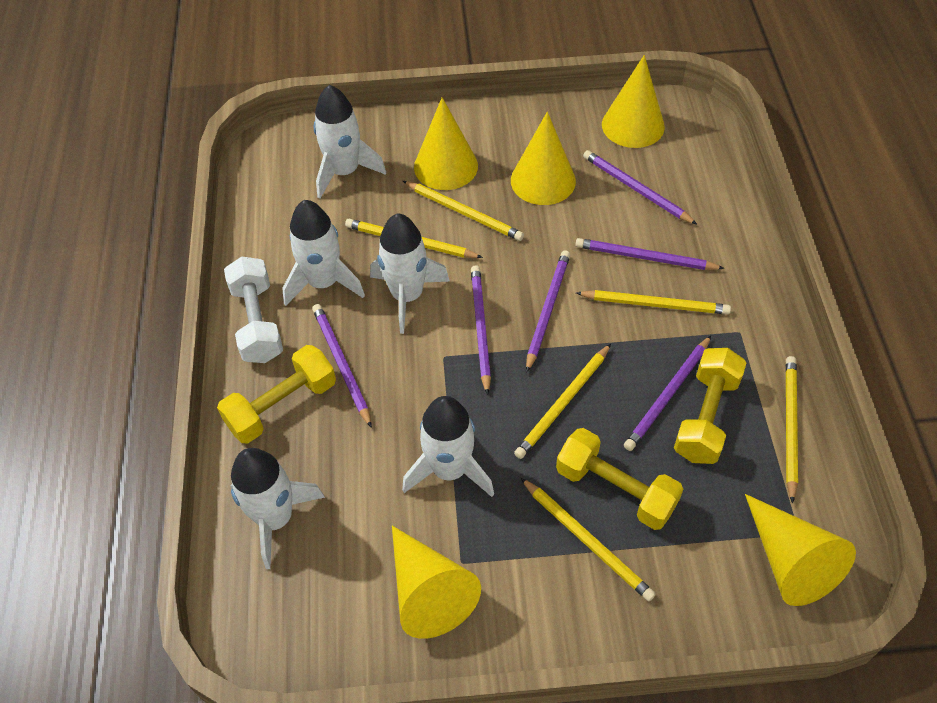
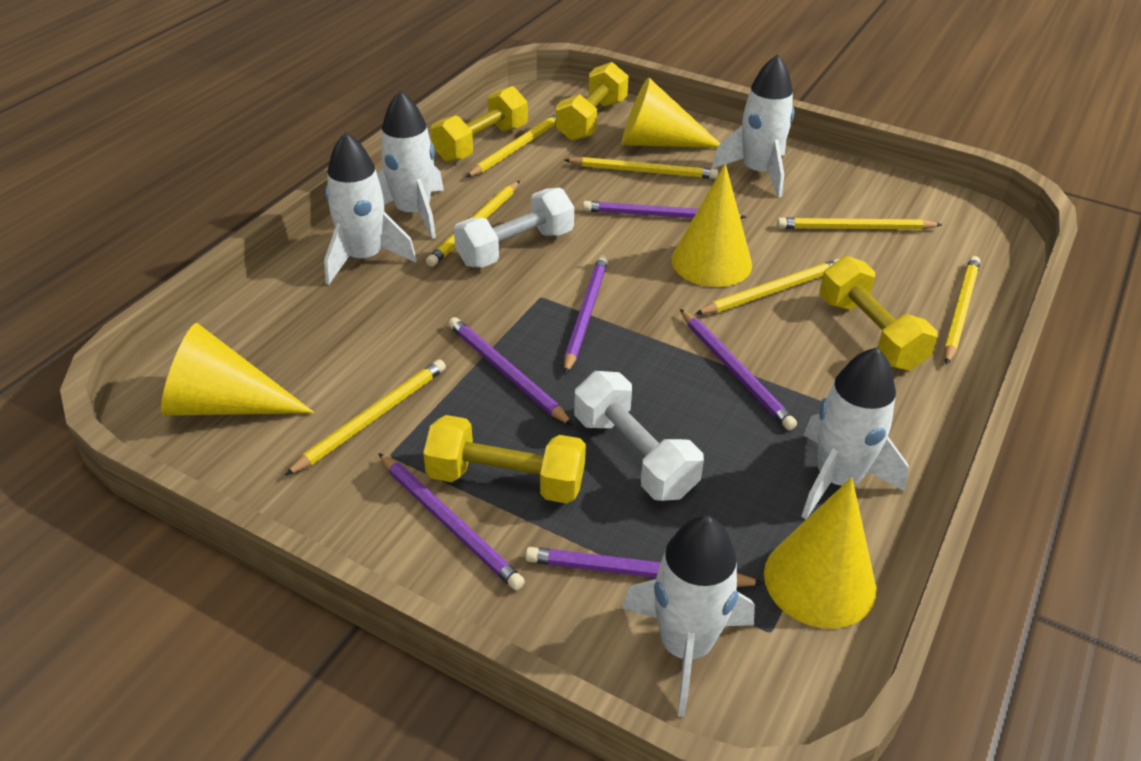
white dumbbell: [224,256,283,363] = 1 -> [454,188,574,268] [574,371,704,501] = 2
yellow cone: [392,526,481,639] [414,97,478,190] [511,112,576,205] [602,55,665,148] [745,494,856,606] = 5 -> [161,323,314,416] [622,77,720,148] [672,164,752,287] [764,477,876,629] = 4
yellow dumbbell: [217,345,336,443] [556,428,683,530] [674,348,747,464] = 3 -> [423,415,586,504] [431,86,528,162] [555,62,629,141] [819,256,938,371] = 4
yellow pencil: [345,219,483,258] [403,181,524,241] [514,344,611,459] [521,478,656,601] [576,290,731,315] [786,356,798,504] = 6 -> [284,359,446,476] [426,181,520,267] [466,114,556,177] [565,157,718,179] [695,259,839,314] [777,217,942,230] [944,256,980,365] = 7

